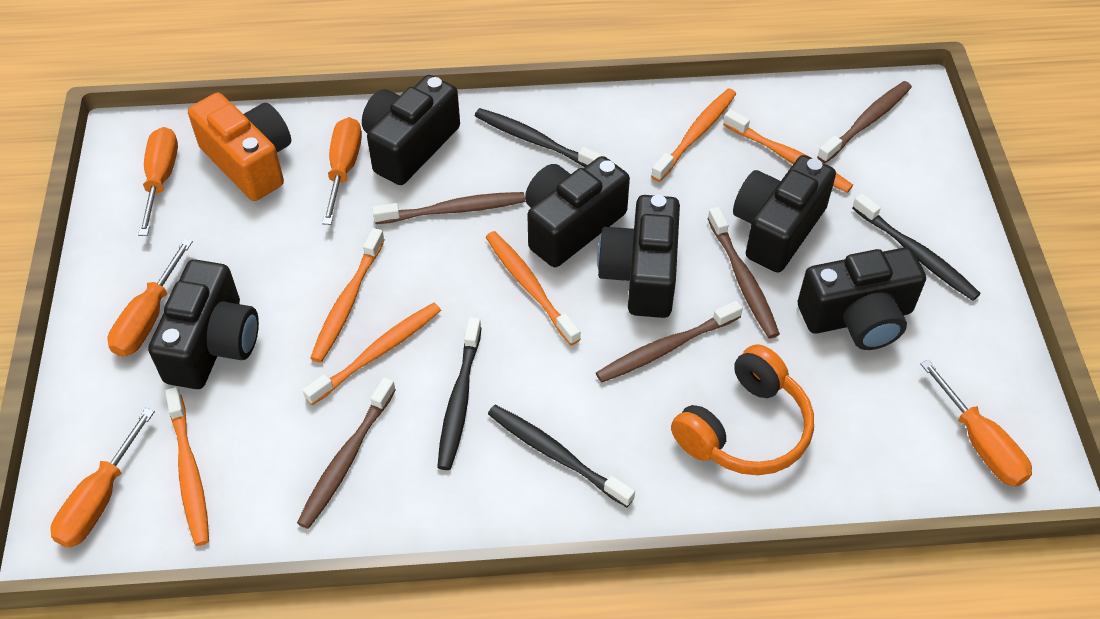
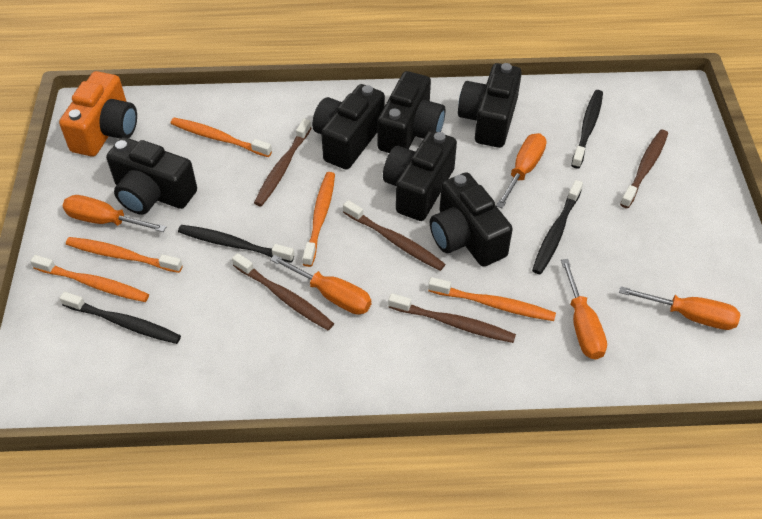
orange headphones: [671,344,814,475] = 1 -> none = 0
orange toothbrush: [165,387,209,546] [303,303,441,405] [310,228,385,363] [486,231,580,345] [651,88,736,182] [723,109,853,193] = 6 -> [30,255,149,302] [66,237,183,273] [170,117,272,157] [303,172,335,267] [428,277,556,321] = 5

